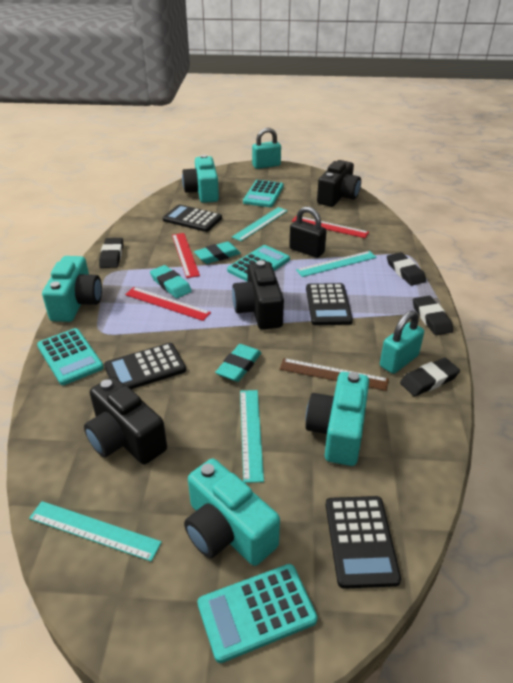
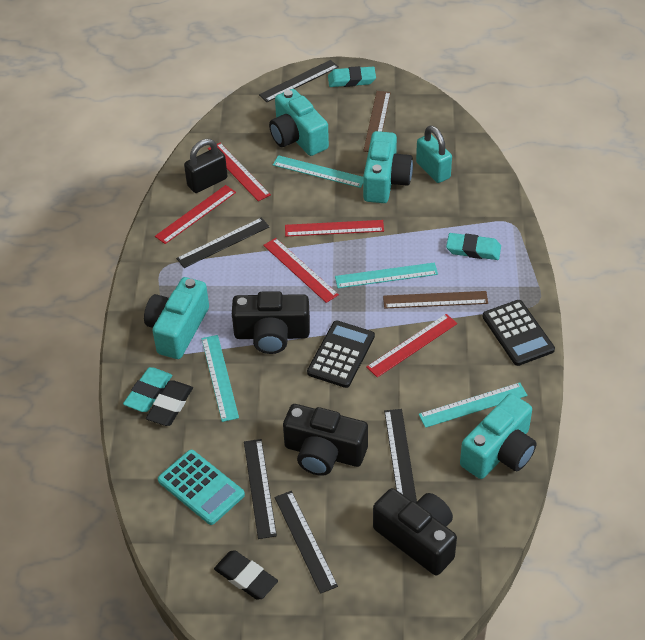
black calculator: [104,343,186,389] [163,204,222,232] [306,283,353,325] [326,496,401,589] = 4 -> [307,320,375,388] [482,300,555,366] = 2
black eraser: [99,238,123,268] [387,252,426,286] [400,358,460,396] [413,296,453,335] = 4 -> [146,380,193,426] [214,550,278,600] = 2
black ruler: none = 0 -> [176,217,270,268] [244,439,277,539] [259,60,339,102] [275,491,338,594] [384,409,417,503] = 5
brown ruler: [280,358,389,391] = 1 -> [363,91,391,152] [383,291,488,309] = 2
red ruler: [125,287,211,321] [172,233,200,278] [292,216,369,238] = 3 -> [155,185,236,244] [208,143,271,201] [263,238,339,303] [285,220,384,237] [366,314,457,377] = 5
turquoise calculator: [37,328,104,385] [197,564,318,663] [227,245,290,282] [243,180,284,207] = 4 -> [158,450,245,525] = 1
turquoise padlock: [252,128,281,169] [380,311,424,374] = 2 -> [416,126,452,183] = 1

